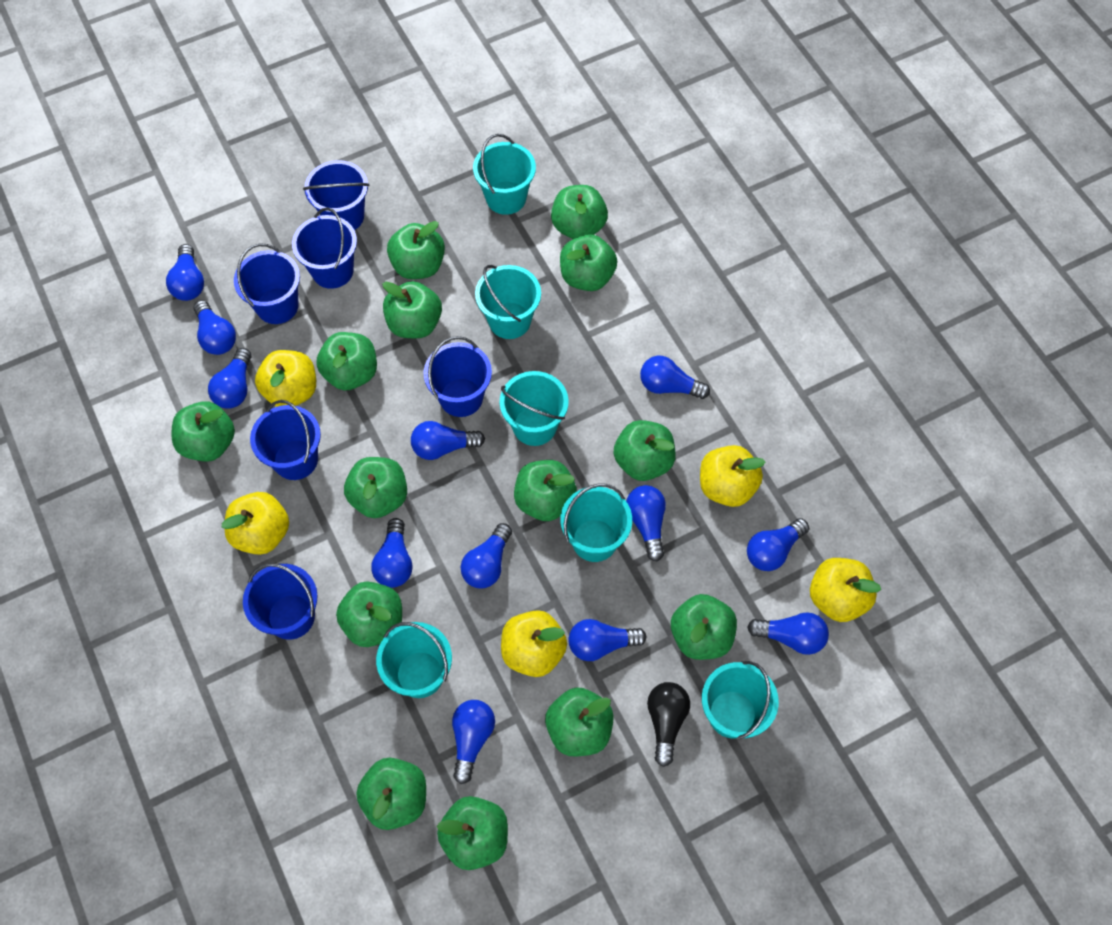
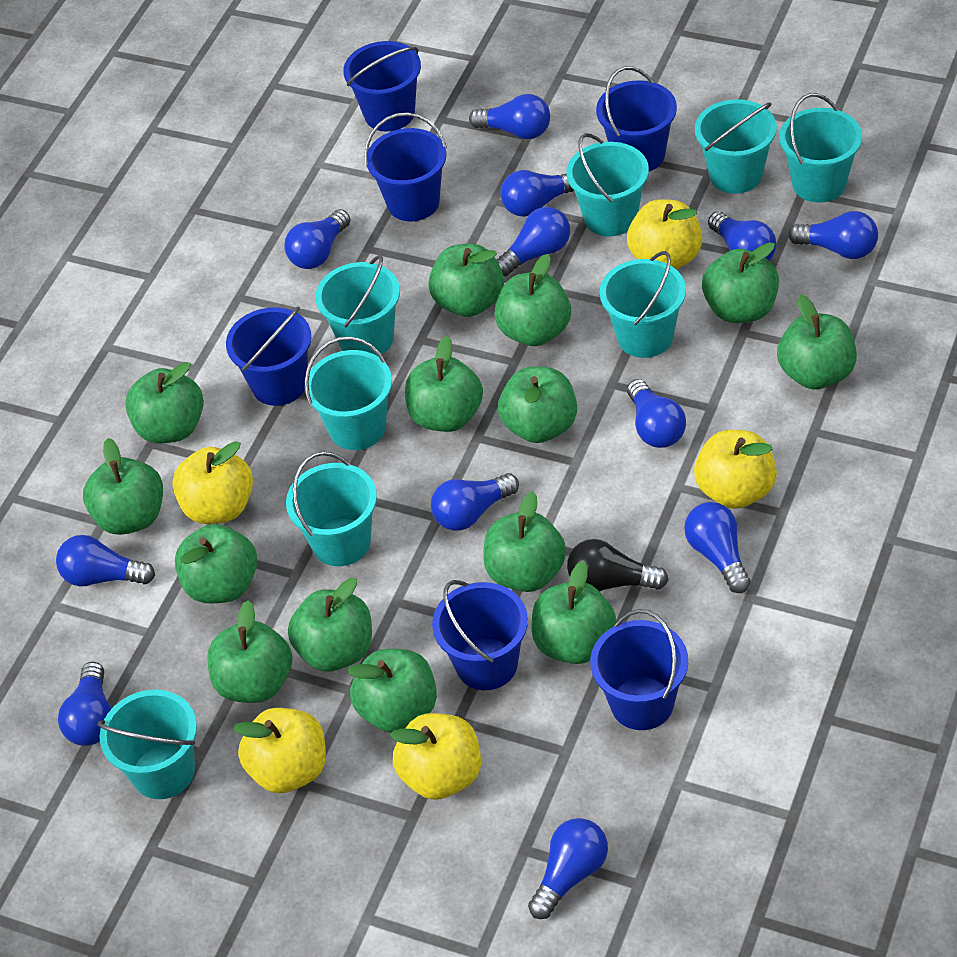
turquoise bucket: [376,622,452,698] [473,134,536,215] [475,265,541,339] [500,371,569,446] [560,483,632,562] [702,661,779,740] = 6 -> [97,690,197,799] [286,451,377,566] [305,336,392,450] [315,255,400,356] [567,133,649,237] [600,251,686,358] [695,99,777,194] [779,93,862,203] = 8

